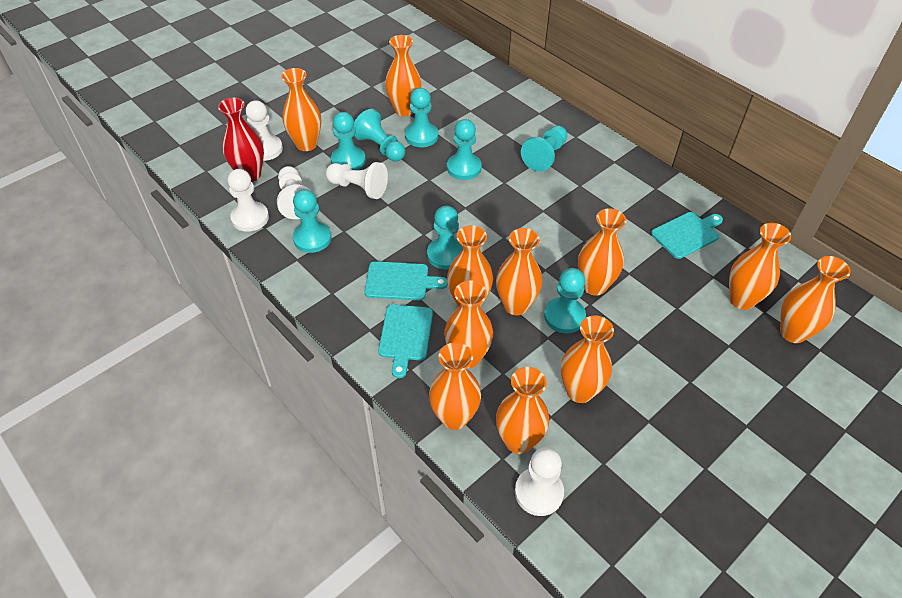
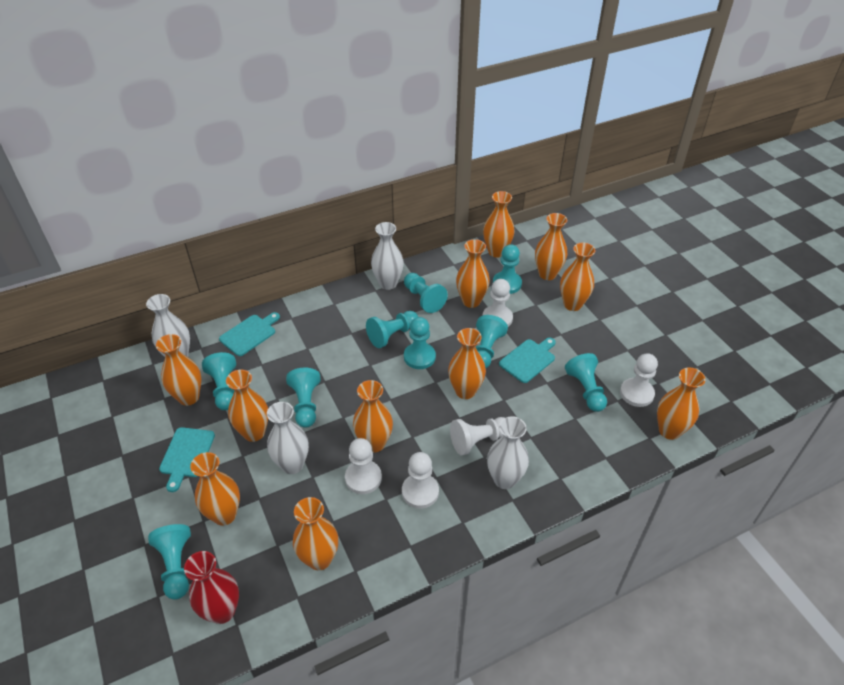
turquoise pawn: [293,189,332,253] [331,112,366,170] [354,109,405,161] [405,88,438,147] [427,206,463,270] [447,119,482,180] [521,125,567,172] [544,268,586,333] = 8 -> [148,524,191,600] [202,352,236,410] [286,368,321,428] [366,311,418,348] [404,273,448,313] [404,317,436,369] [476,315,508,368] [493,244,522,294] [565,353,607,412] = 9
white vase: none = 0 -> [146,294,190,357] [267,402,309,474] [371,222,404,290] [487,416,529,489] = 4

